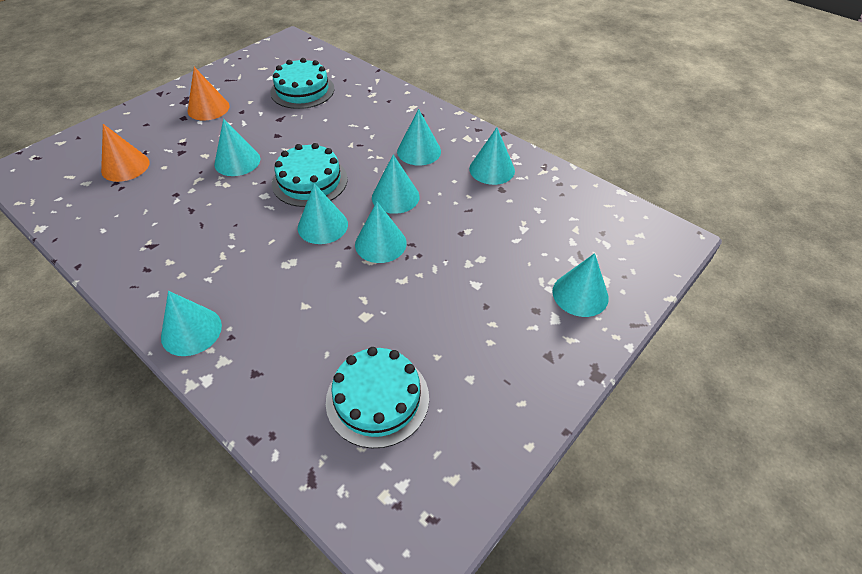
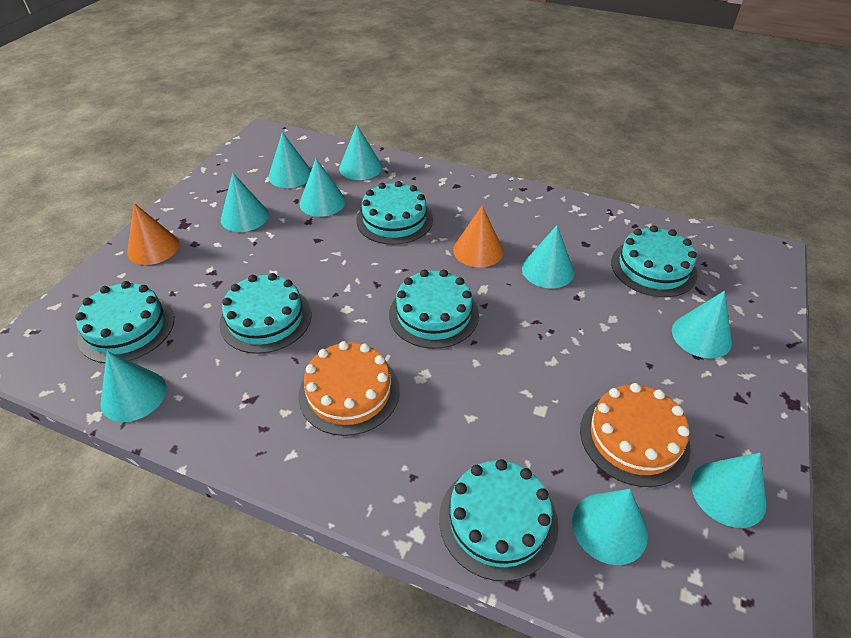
orange cake: none = 0 -> [298,341,400,436] [580,383,691,487] = 2
turquoise cake: [270,58,334,109] [272,143,348,207] [326,347,429,448] = 3 -> [75,281,174,363] [219,273,311,354] [356,181,433,245] [389,270,479,349] [439,459,559,581] [611,225,698,297] = 6
turquoise cone: [161,291,222,356] [214,119,260,176] [298,183,348,244] [355,202,407,263] [372,154,419,214] [397,109,441,165] [469,127,515,185] [552,253,609,317] = 8 -> [100,351,166,422] [221,173,269,232] [268,132,311,188] [299,159,346,217] [339,125,382,180] [522,225,574,288] [572,489,648,565] [672,291,732,358] [691,453,767,528] = 9

